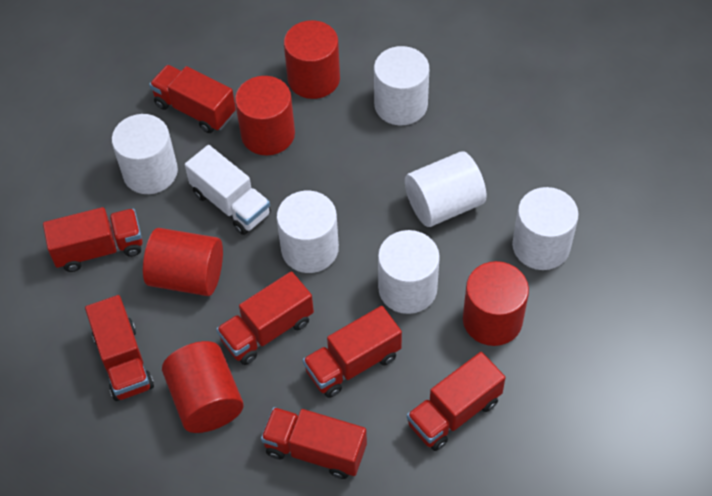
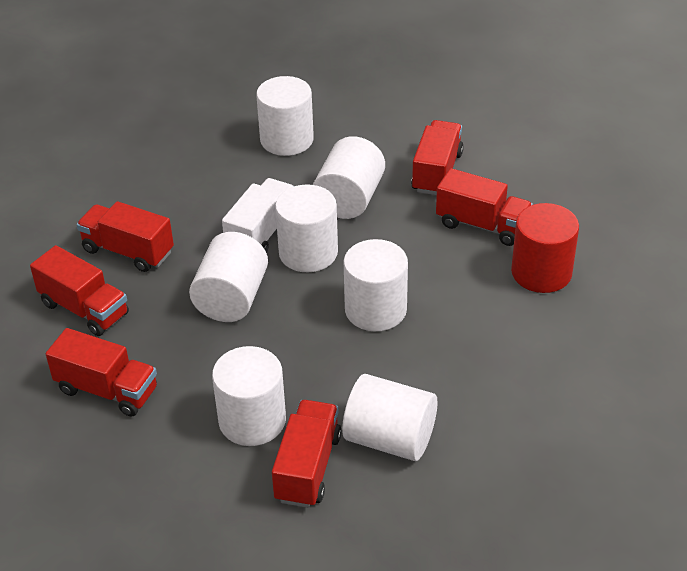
red cylinder: [143,228,223,296] [162,341,244,433] [235,76,295,156] [284,20,340,99] [463,261,529,346] = 5 -> [511,203,579,293] = 1
red truck: [43,207,143,272] [85,295,154,401] [149,65,236,133] [216,271,314,365] [261,407,367,479] [303,306,402,398] [407,352,506,451] = 7 -> [30,245,129,336] [46,328,157,417] [76,201,174,272] [272,400,342,508] [411,120,464,195] [436,168,533,246] = 6
white cylinder: [112,114,178,194] [276,191,339,273] [374,46,429,125] [378,230,440,314] [405,152,487,227] [512,187,579,270] = 6 -> [189,232,268,322] [212,346,286,446] [256,76,314,156] [275,184,338,272] [313,136,385,219] [342,374,438,461] [344,239,408,331] = 7

